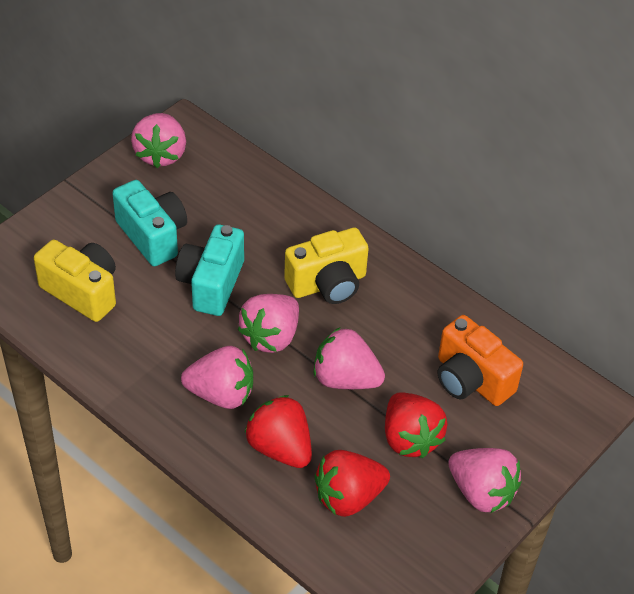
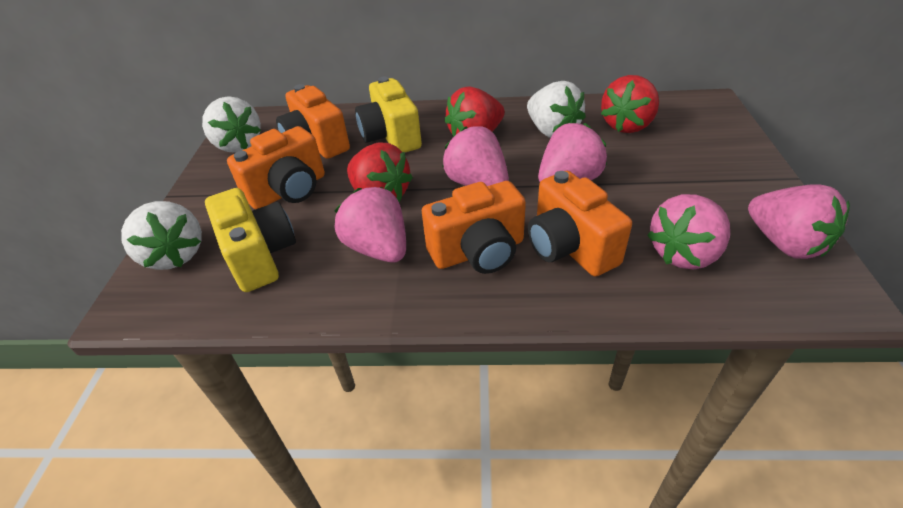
orange camera: [438,315,523,406] = 1 -> [227,126,325,209] [276,84,350,159] [422,181,526,274] [528,171,632,277] = 4
turquoise camera: [112,180,187,266] [175,224,244,316] = 2 -> none = 0
white strawberry: none = 0 -> [121,201,202,270] [202,96,261,153] [527,81,586,138] = 3

